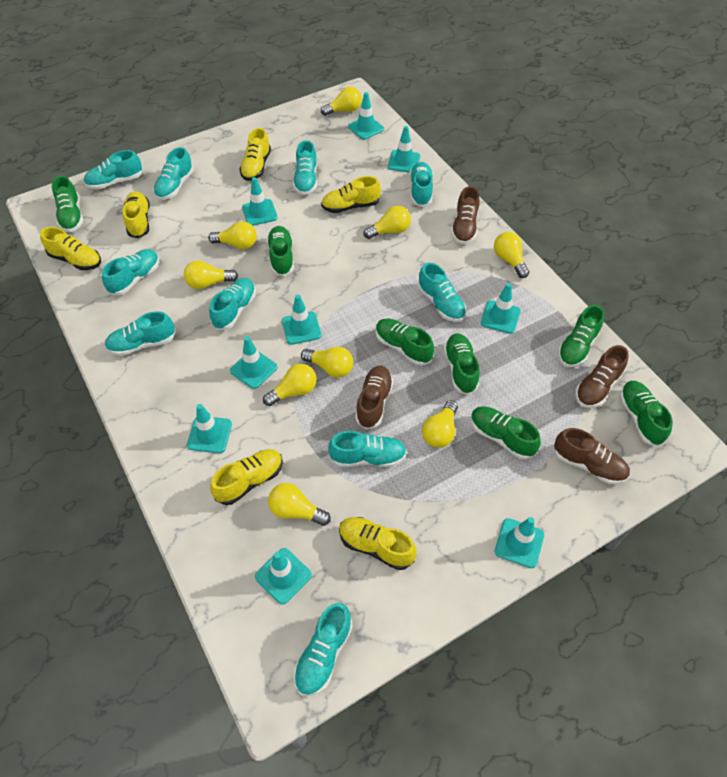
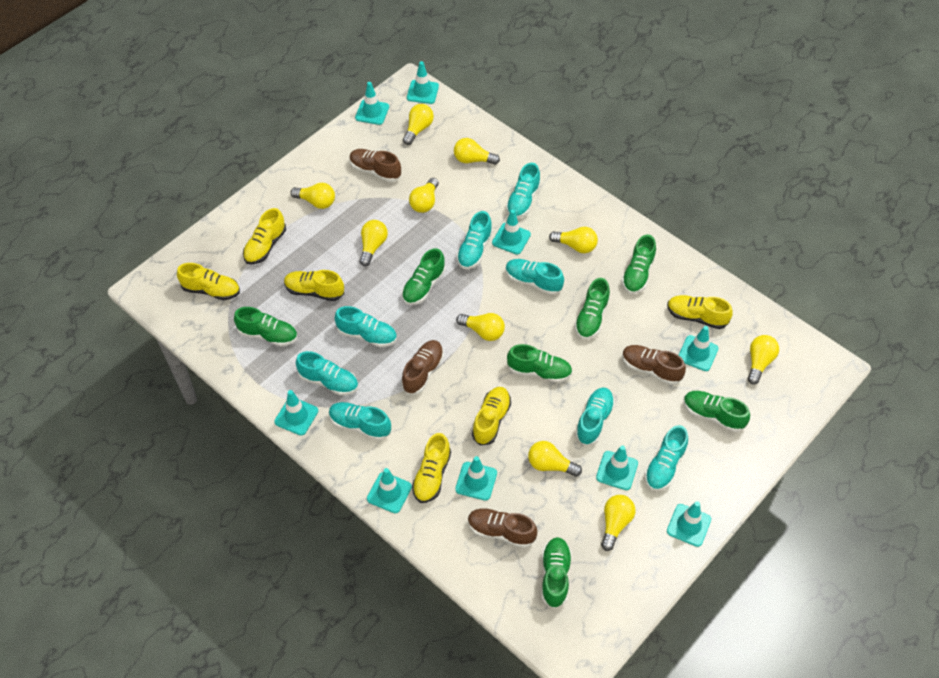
turquoise shoe: [84,150,143,189] [102,249,159,295] [105,311,176,356] [153,147,194,200] [209,278,256,330] [293,140,317,195] [294,603,353,696] [328,431,407,467] [409,162,433,207] [418,263,466,322] = 10 -> [296,351,358,396] [329,402,391,441] [334,306,397,347] [457,211,493,269] [506,163,541,218] [506,259,564,295] [575,387,615,445] [645,425,688,491] = 8
yellow light bulb: [184,261,238,289] [208,221,257,249] [263,364,317,406] [268,483,331,526] [301,347,353,378] [321,87,362,116] [364,206,411,239] [422,400,458,448] [494,232,529,278] = 9 -> [290,183,335,209] [360,220,388,266] [403,104,434,145] [409,178,439,213] [454,138,500,165] [456,313,505,341] [528,441,582,477] [549,227,598,253] [601,495,635,551] [748,335,779,385] = 10

